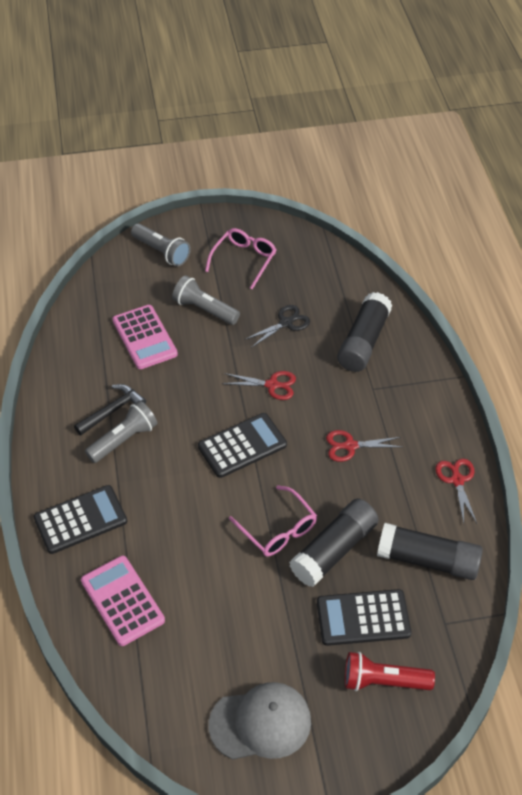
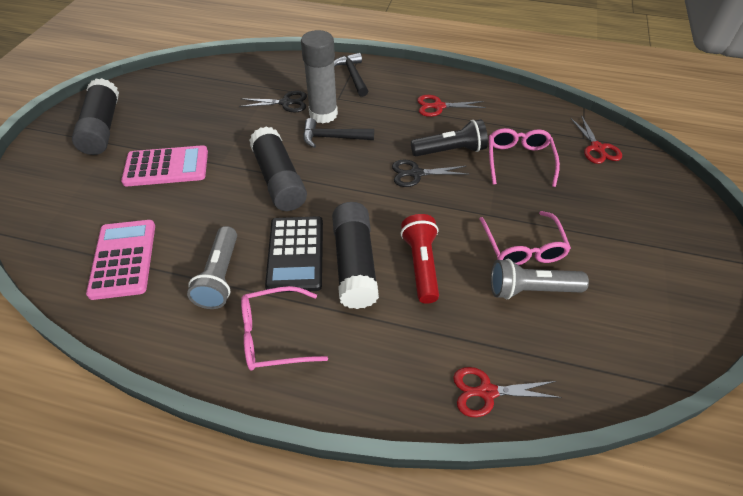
black calculator: [34,485,127,554] [198,413,287,478] [317,589,411,646] = 3 -> [265,216,323,293] = 1
black flashlight: none = 0 -> [411,119,488,156] = 1
black hammer: [74,384,146,435] = 1 -> [303,118,374,148] [334,53,368,97] = 2
black scissors: [244,305,310,348] = 1 -> [239,91,307,112] [392,160,469,187] = 2
grey cap: [209,682,311,760] = 1 -> none = 0
grey flashlight: [85,401,157,463] [131,223,191,267] [172,275,240,325] = 3 -> [187,226,237,309] [491,259,589,299] = 2
grey glue stick: none = 0 -> [301,30,338,123] = 1
pink glasses: [205,228,276,289] [229,485,317,556] = 2 -> [241,286,328,371] [479,211,571,265] [489,128,560,187] = 3

